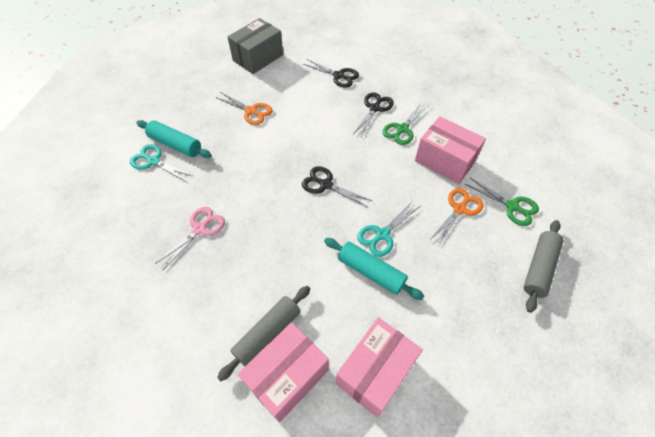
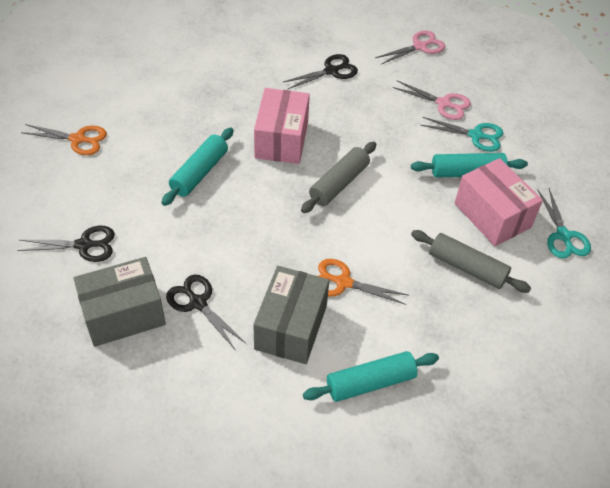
green scissors: [382,103,429,145] [465,177,539,226] = 2 -> none = 0
grey box: [228,18,283,74] = 1 -> [73,257,166,347] [253,266,329,364] = 2
pink box: [238,322,329,422] [336,317,423,418] [415,116,486,184] = 3 -> [254,88,310,164] [455,158,543,246] = 2
pink scissors: [155,207,225,270] = 1 -> [375,31,445,64] [392,80,471,120] = 2
turquoise rolling pin: [136,120,211,158] [324,238,424,300] = 2 -> [161,127,233,206] [303,351,439,402] [411,153,528,178] = 3

